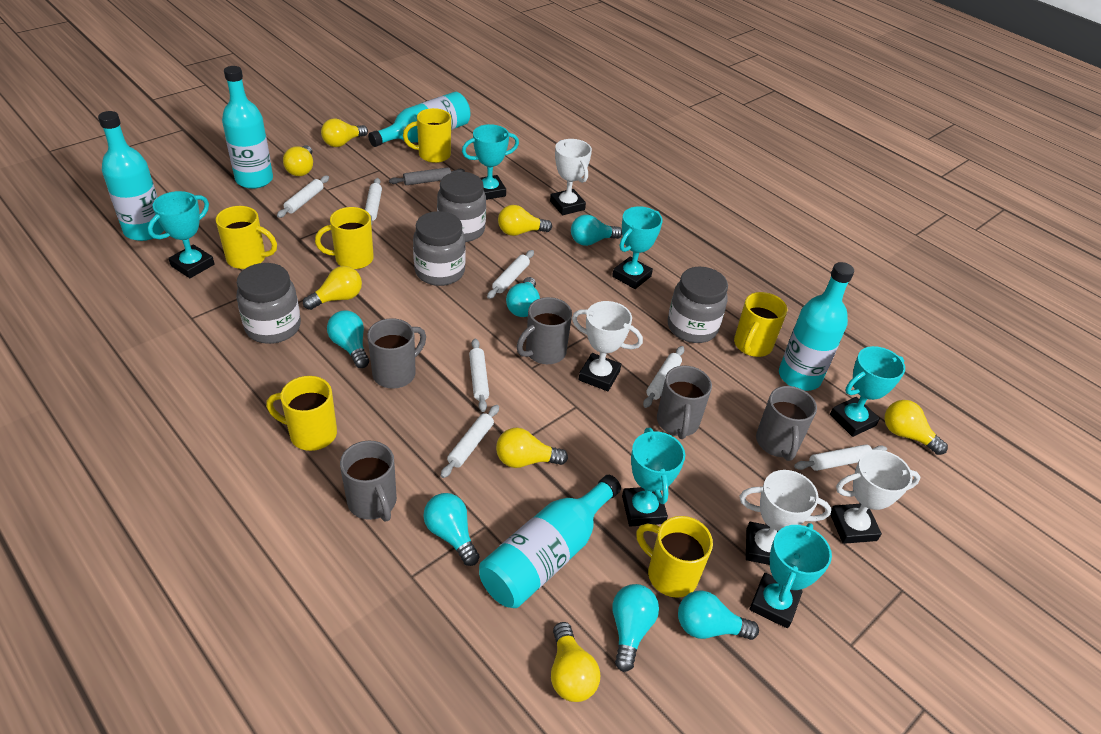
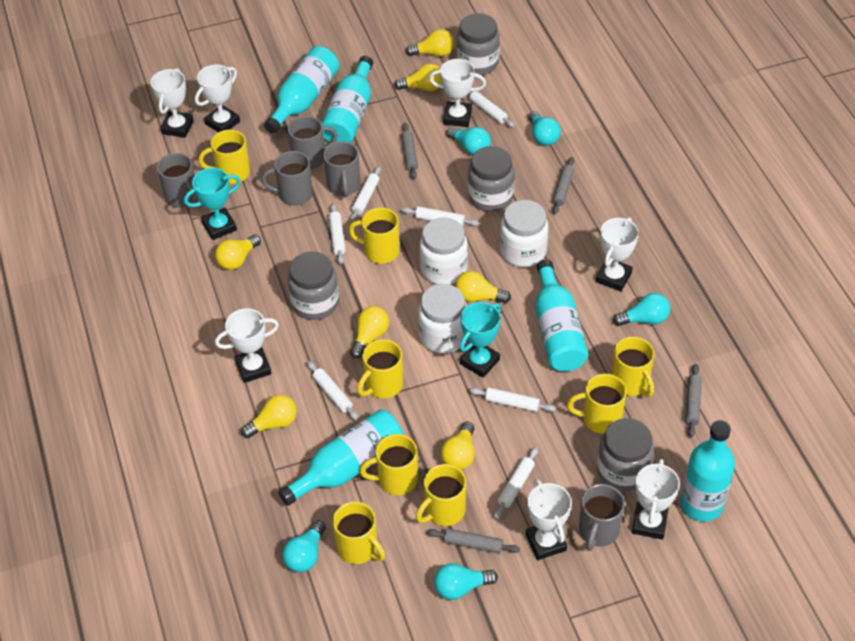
grey rolling pin: [389,167,465,185] = 1 -> [401,123,418,179] [427,529,520,554] [552,157,574,214] [685,364,702,437] = 4
turquoise light bulb: [327,311,369,368] [423,493,480,566] [506,277,540,317] [571,215,622,246] [612,584,659,672] [678,590,759,640] = 6 -> [282,520,326,572] [434,563,498,600] [447,127,491,155] [528,111,561,146] [613,293,670,326] = 5
turquoise trophy: [148,191,214,278] [462,124,519,200] [612,206,663,289] [622,428,685,527] [749,523,832,628] [830,346,905,437] = 6 -> [184,168,241,240] [460,302,501,378] = 2
white jar: none = 0 -> [418,284,467,353] [420,217,468,284] [500,200,548,267] = 3
white trophy: [550,139,592,215] [572,301,643,391] [740,470,832,565] [830,450,920,544] = 4 -> [151,68,194,138] [195,64,240,132] [215,308,279,383] [429,59,486,127] [526,479,572,560] [596,217,639,291] [632,459,680,539] = 7
yellow mug: [216,206,277,269] [266,376,337,451] [315,207,374,269] [403,108,451,163] [636,516,713,598] [734,292,787,357] = 6 -> [199,130,250,184] [333,501,385,564] [349,207,400,264] [357,339,403,399] [359,434,418,495] [416,464,466,526] [567,374,627,434] [612,337,654,397] = 8

